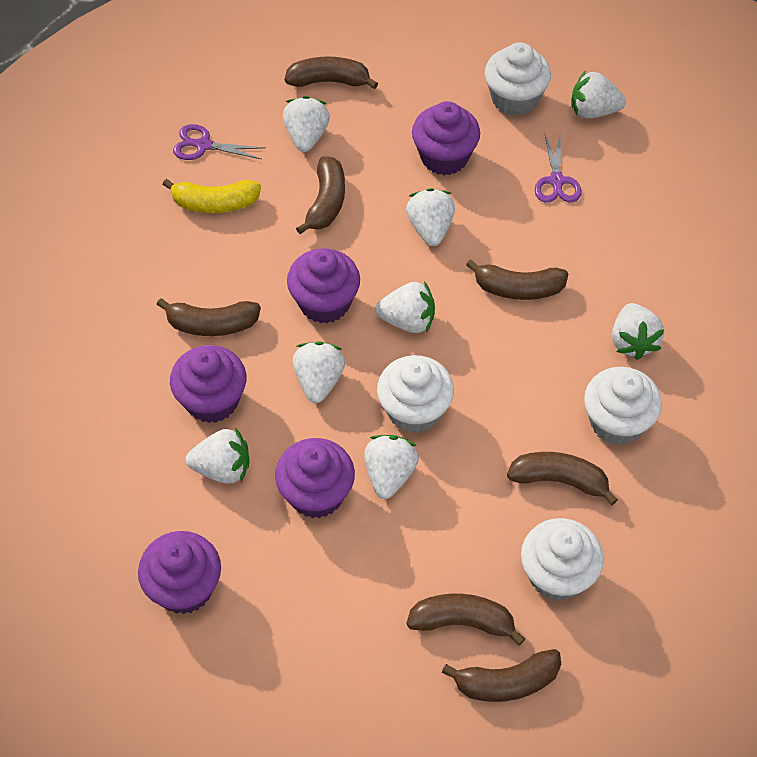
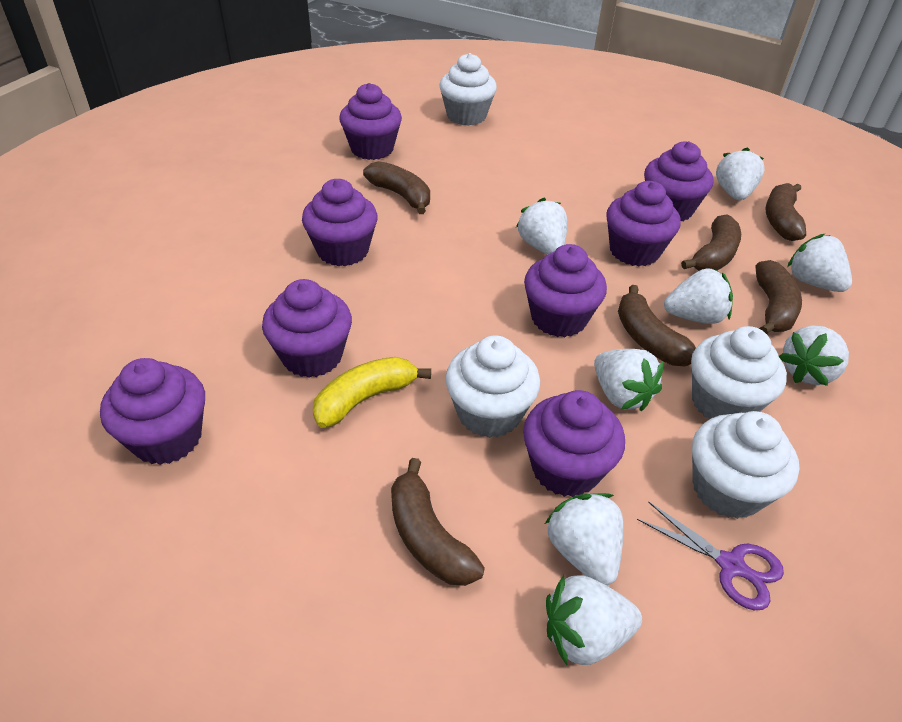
brown banana: [157,298,261,336] [285,57,378,89] [296,156,345,234] [407,594,525,645] [442,649,561,702] [466,259,569,300] [507,452,618,505] = 7 -> [363,161,430,214] [391,458,485,586] [618,285,696,366] [681,215,741,271] [755,260,802,334] [766,183,806,241] = 6
purple cupcake: [138,531,221,614] [170,345,246,423] [275,438,355,518] [287,248,360,323] [412,101,480,175] = 5 -> [100,358,205,465] [262,279,352,378] [302,179,378,266] [339,83,402,160] [523,390,625,497] [524,244,607,337] [606,181,681,266] [644,141,713,221] = 8
purple scissors: [173,124,265,160] [535,132,581,203] = 2 -> [637,502,784,610] = 1

